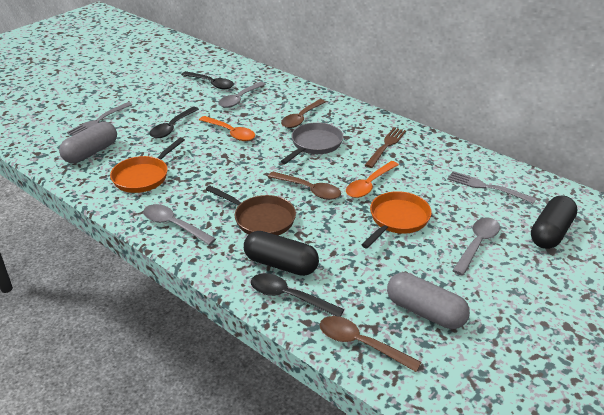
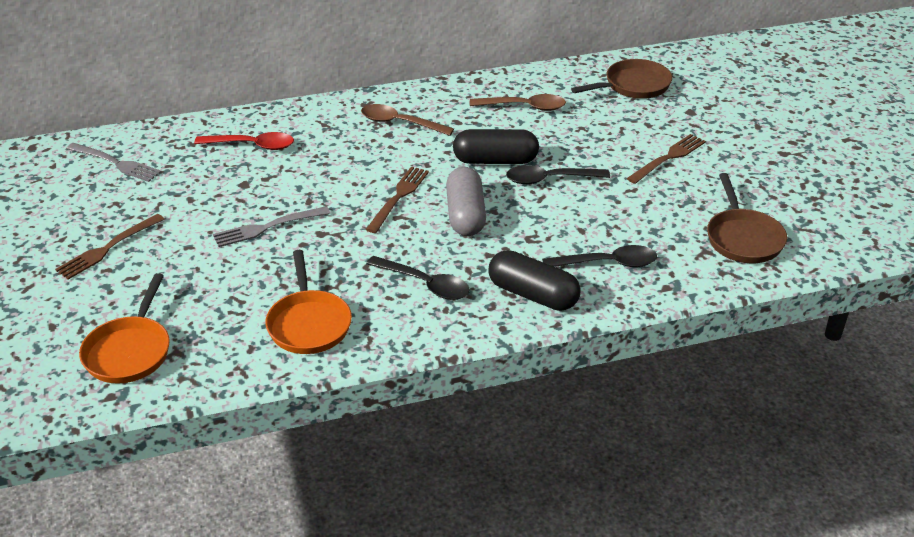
brown fork: [365,127,406,168] = 1 -> [55,214,165,280] [365,167,429,233] [627,134,706,184] = 3
brown pan: [206,185,296,235] = 1 -> [571,59,672,99] [707,173,787,263] = 2
brown spoon: [268,172,341,200] [281,99,326,128] [320,316,422,372] = 3 -> [361,104,454,136] [470,94,566,111] = 2
grey capsule: [59,122,117,163] [387,272,470,329] = 2 -> [446,167,486,236] = 1
grey pan: [281,122,343,164] = 1 -> none = 0
grey spoon: [143,204,216,245] [218,82,266,108] [452,218,500,276] = 3 -> none = 0
orange spoon: [199,116,255,141] [346,161,399,198] = 2 -> none = 0
red spoon: none = 0 -> [194,132,294,150] = 1

